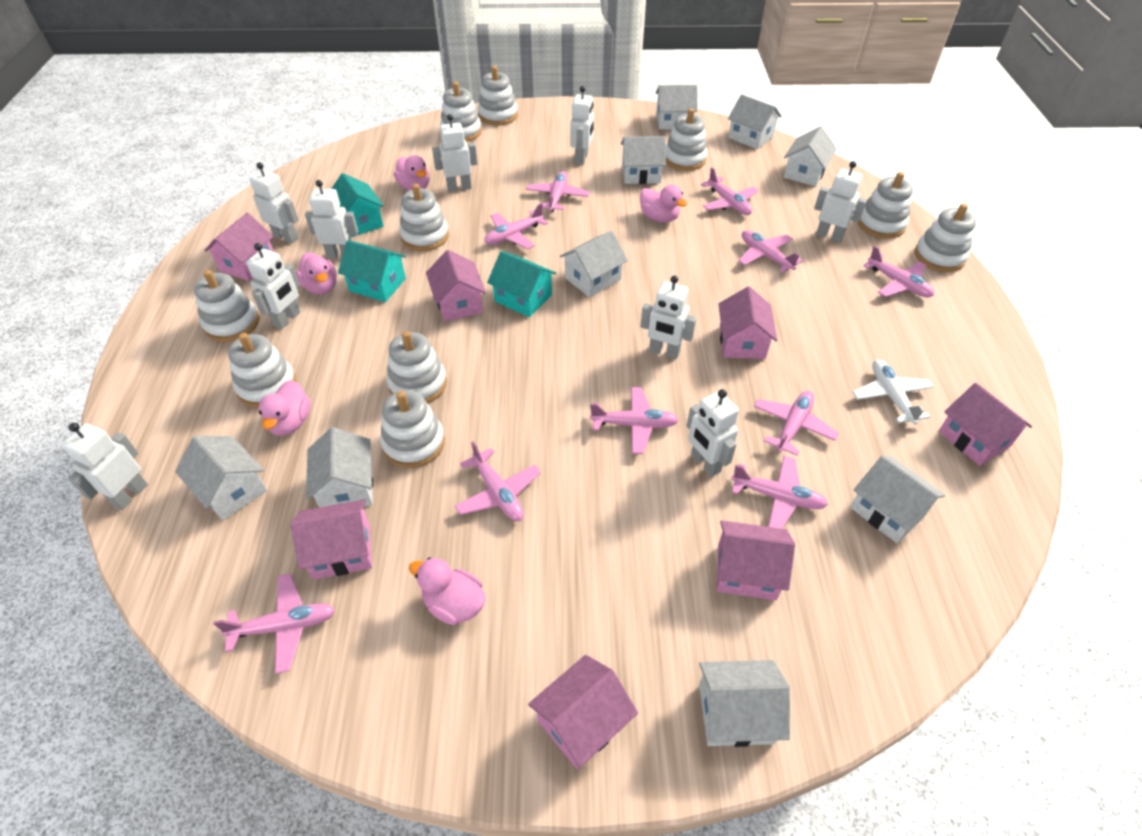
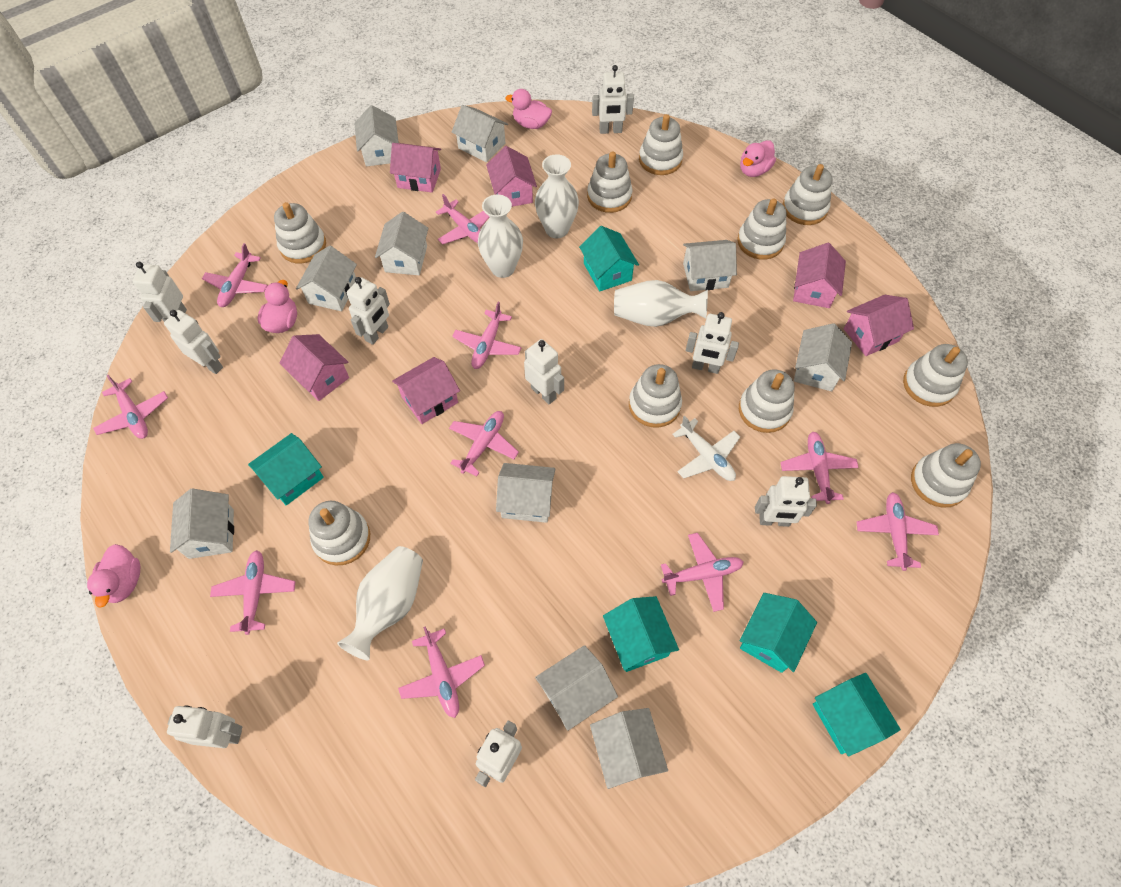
pink duck: [259,380,311,436] [296,253,337,295] [394,155,429,190] [409,558,486,625] [640,185,688,222] = 5 -> [87,544,140,608] [258,280,297,333] [505,89,552,129] [740,140,776,177] = 4
pink house: [204,213,274,281] [290,499,372,580] [426,250,486,321] [528,655,638,770] [717,520,795,600] [719,286,778,359] [939,383,1032,466] = 7 -> [279,334,349,401] [390,143,441,193] [392,357,460,424] [486,146,537,207] [793,243,846,308] [844,295,914,356] = 6
turquoise house: [331,173,384,238] [338,240,406,302] [487,251,556,317] = 3 -> [248,433,324,506] [579,226,639,291] [603,596,679,672] [740,593,817,673] [813,673,901,756] = 5
white house: [175,436,267,520] [306,427,373,508] [560,231,628,297] [621,136,666,184] [656,85,698,130] [699,660,790,747] [728,94,782,149] [784,126,837,187] [850,456,945,543] = 9 -> [170,488,234,559] [296,246,357,311] [354,105,399,166] [375,212,429,275] [452,105,508,162] [496,463,555,523] [535,645,618,731] [590,708,668,789] [683,240,737,291] [794,323,852,391] = 10
white vase: none = 0 -> [337,546,423,661] [478,194,523,278] [535,154,579,238] [614,280,708,327] = 4

